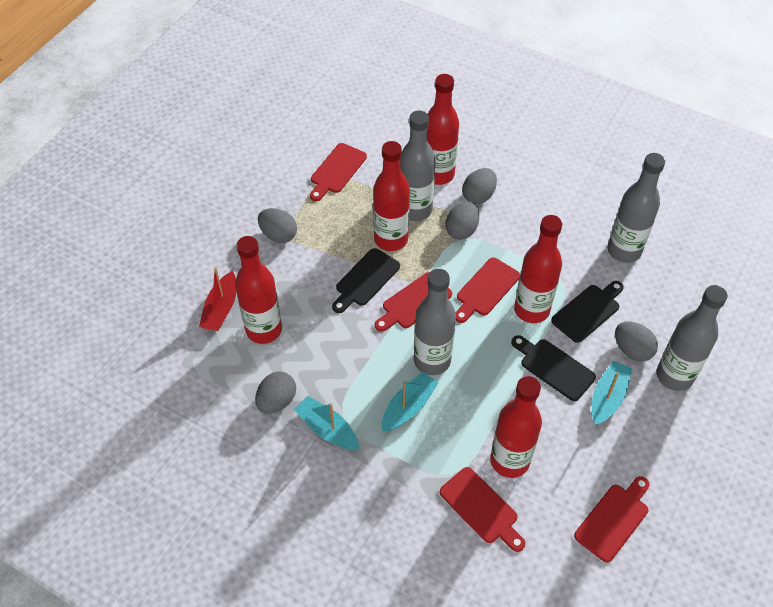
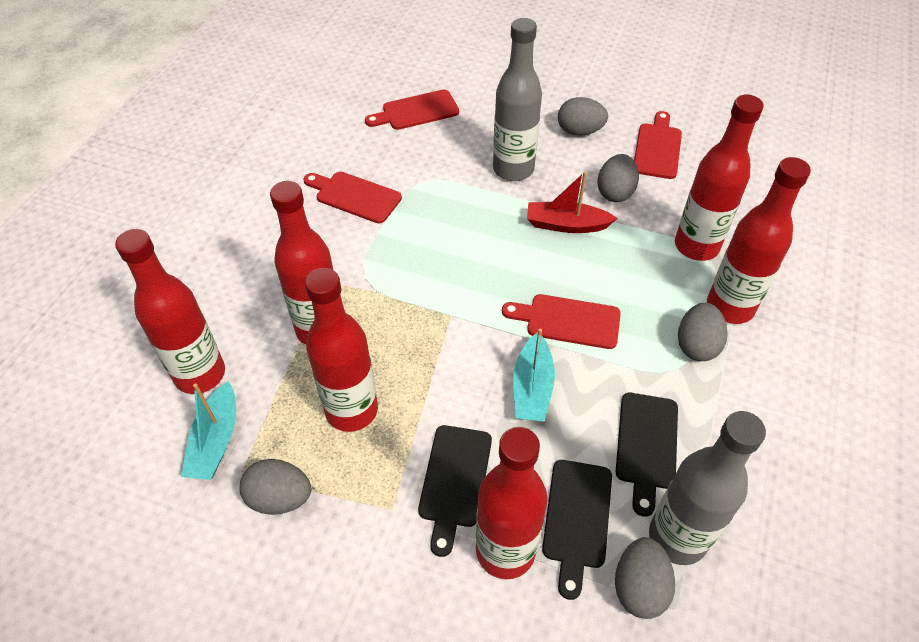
grey bottle: [400,111,436,221] [414,269,456,375] [607,153,665,263] [656,285,728,391] = 4 -> [493,18,542,181] [649,411,766,565] = 2
red bottle: [235,236,282,344] [373,141,410,251] [427,74,459,185] [490,376,542,478] [514,215,562,323] = 5 -> [115,229,225,394] [270,181,333,345] [305,268,378,432] [476,427,548,579] [675,95,764,261] [707,157,811,324] = 6
red cutting board: [310,143,367,201] [374,272,452,332] [440,467,525,552] [456,257,520,323] [574,476,650,563] = 5 -> [303,172,402,223] [365,90,459,130] [502,294,621,349] [634,111,682,179] = 4
turquoise boat: [294,396,359,450] [382,372,438,431] [592,360,632,425] = 3 -> [181,381,236,480] [513,329,555,422] = 2

